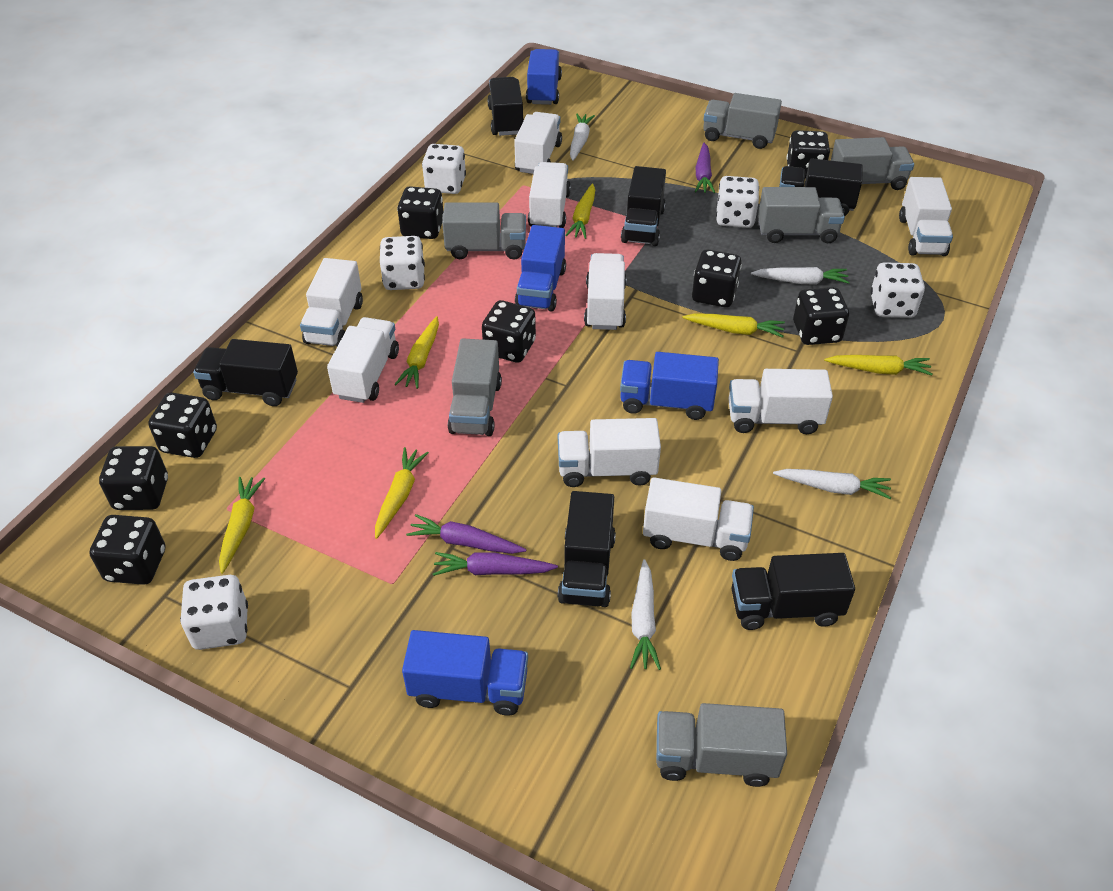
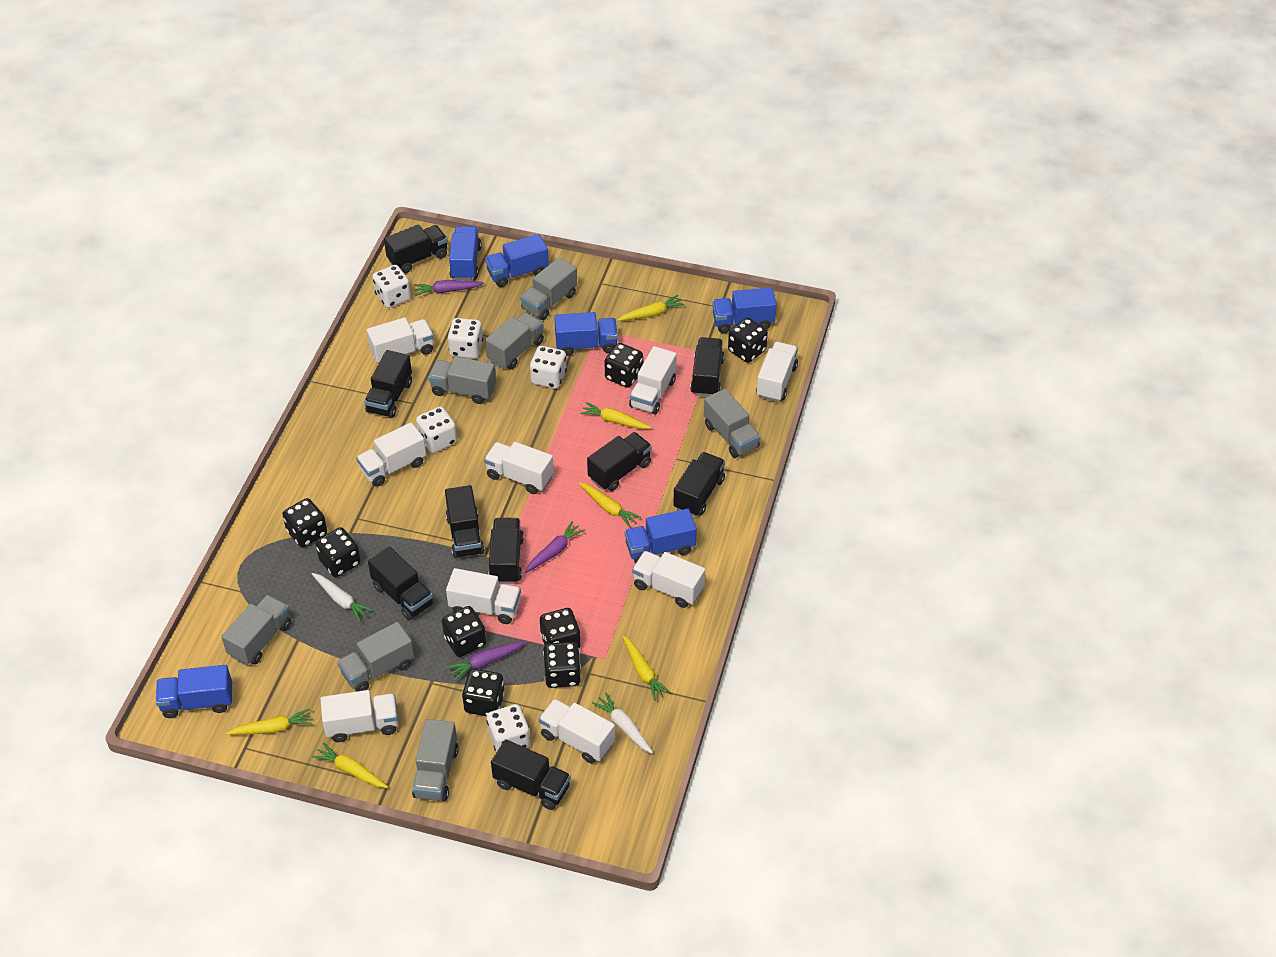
black truck: [193,339,298,406] [487,77,524,136] [558,491,616,607] [621,166,666,246] [731,553,855,630] [779,158,863,216] = 6 -> [364,350,412,418] [368,547,434,620] [384,225,448,273] [445,485,485,558] [489,518,524,584] [491,739,571,810] [587,432,652,491] [673,452,725,516] [690,337,724,396] = 9
blue truck: [402,630,528,716] [515,225,566,311] [526,49,562,105] [620,352,719,420] = 4 -> [156,665,232,718] [449,226,482,280] [485,234,549,287] [554,312,618,356] [625,509,697,564] [712,287,777,333] = 6
grey truck: [442,202,526,259] [448,338,502,436] [656,703,787,787] [703,93,782,149] [758,187,845,243] [831,137,914,190] = 6 -> [221,595,291,665] [337,622,414,692] [412,719,459,801] [428,356,496,404] [485,313,544,369] [520,257,577,320] [704,389,761,458] = 7
white carrot: [570,114,595,161] [630,559,661,670] [751,267,850,285] [773,469,892,499] = 4 -> [312,573,373,622] [592,692,653,754] = 2

